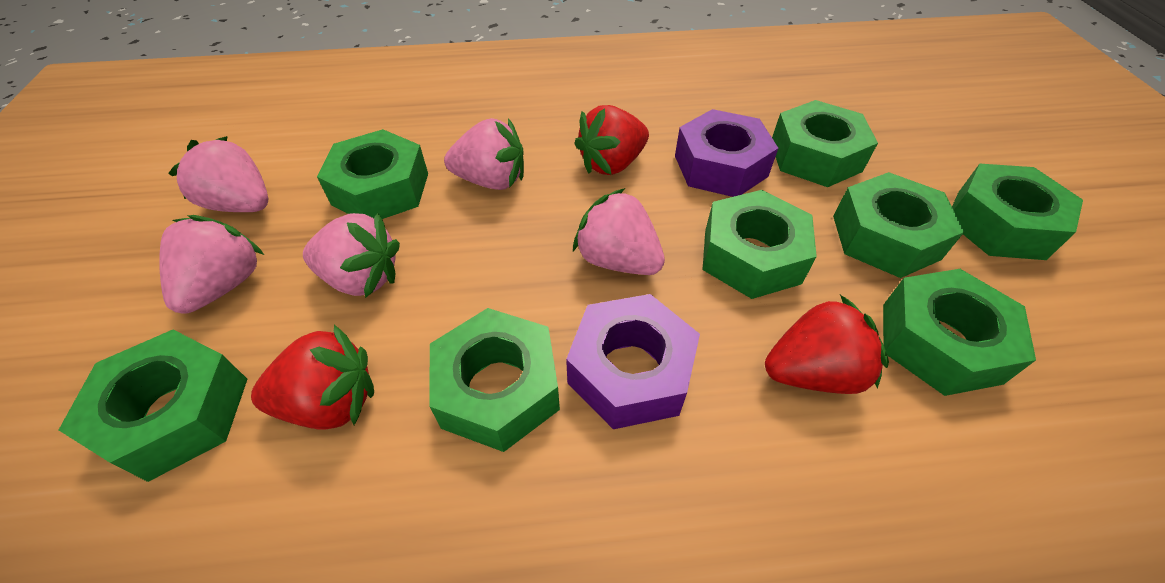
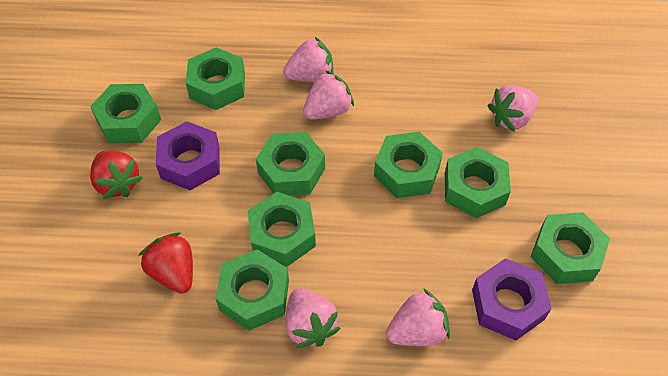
red strawberry: [251,324,374,430] [574,105,649,175] [765,295,889,394] = 3 -> [90,150,142,199] [139,232,193,294] = 2

